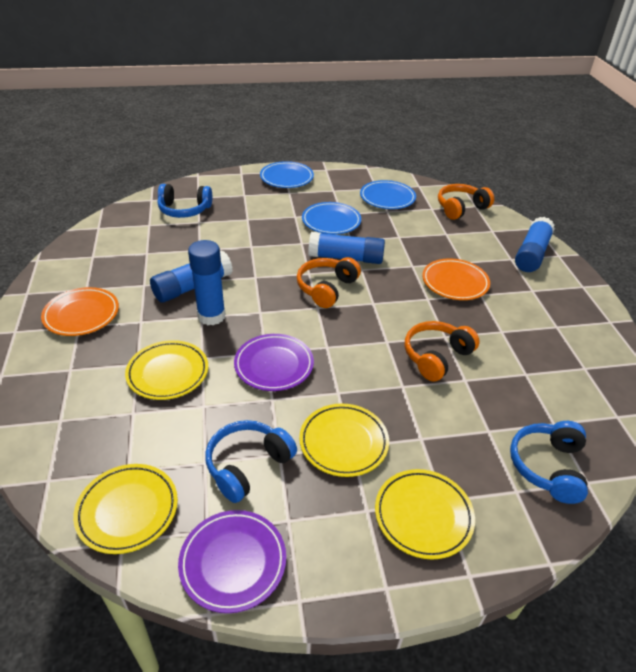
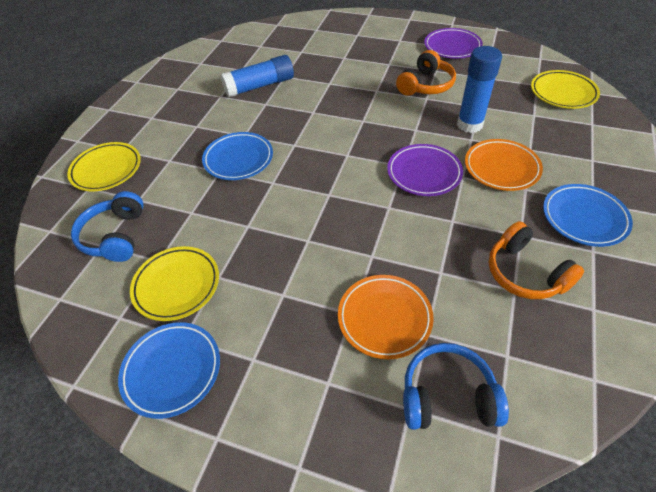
blue glue stick: [150,250,233,303] [188,240,226,325] [308,232,385,264] [515,217,555,272] = 4 -> [220,55,294,97] [457,46,502,133] = 2
blue headphones: [158,184,212,218] [205,420,297,503] [510,421,588,504] = 3 -> [71,191,144,262] [403,343,509,430] = 2
orange headphones: [297,257,361,308] [405,321,480,381] [438,184,494,220] = 3 -> [396,50,456,96] [489,221,584,299] = 2
yellow plate: [73,464,178,554] [125,340,208,400] [299,404,389,477] [375,469,475,560] = 4 -> [67,142,141,191] [130,246,219,321] [531,70,600,109] = 3

